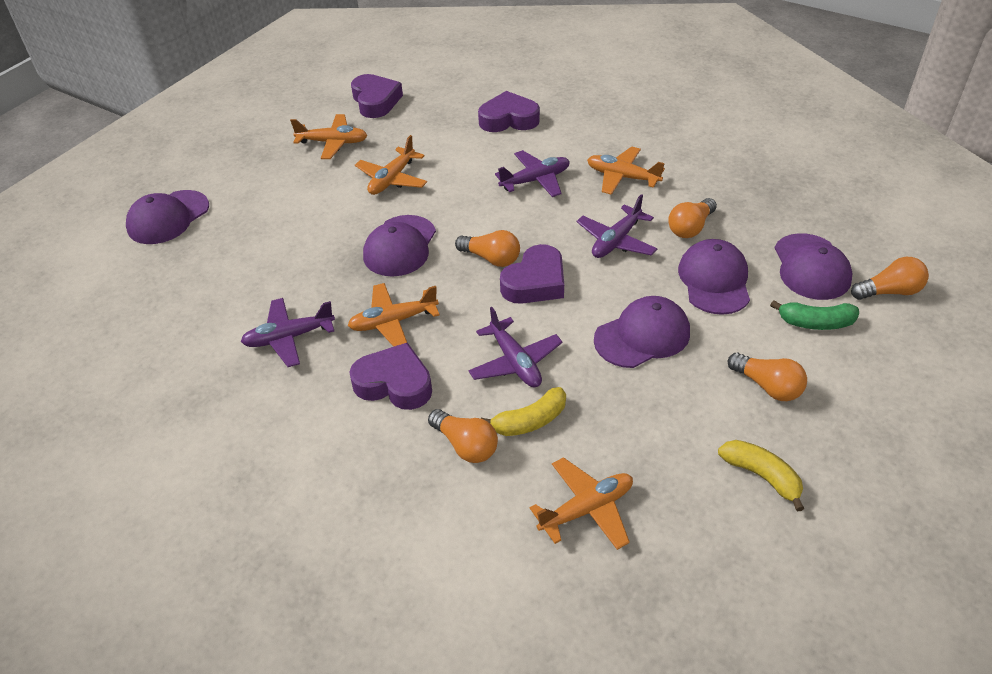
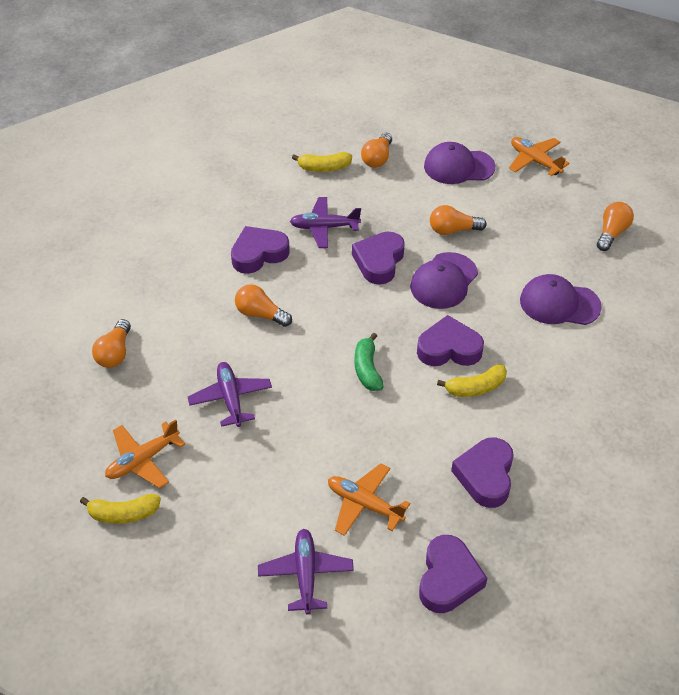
orange plane: [290,114,368,159] [348,283,440,347] [355,135,427,195] [530,457,633,550] [587,147,665,195] = 5 -> [105,420,185,488] [328,463,410,536] [509,137,570,176] = 3
purple cap: [126,190,209,244] [363,215,436,277] [594,296,690,368] [678,239,750,315] [775,233,852,300] = 5 -> [410,252,478,309] [424,142,495,184] [520,274,602,325] = 3
purple heart: [349,342,432,410] [351,74,403,118] [478,91,540,132] [500,244,564,304] = 4 -> [231,226,290,274] [352,232,405,285] [417,315,484,366] [419,535,487,613] [451,438,514,508] = 5
purple plane: [241,298,335,367] [468,307,563,387] [495,150,570,197] [576,194,658,258] = 4 -> [188,362,272,427] [258,529,354,615] [290,197,361,248] = 3
yellow banana: [481,387,566,436] [718,440,804,512] = 2 -> [80,494,161,524] [292,152,352,172] [437,365,507,397] = 3

